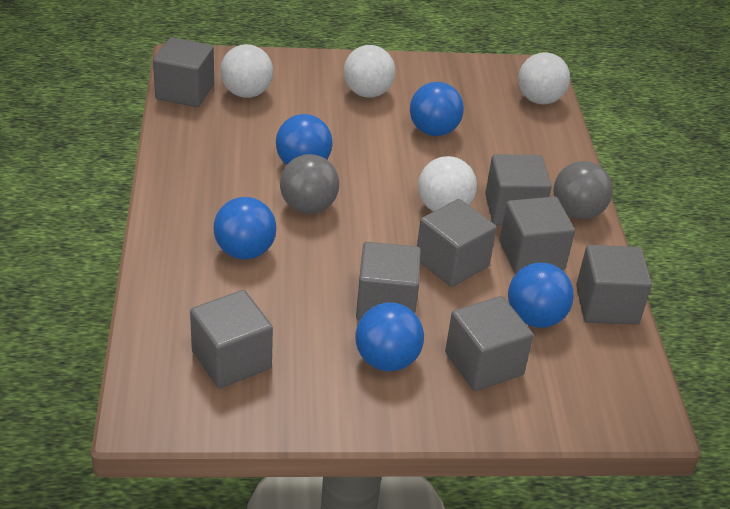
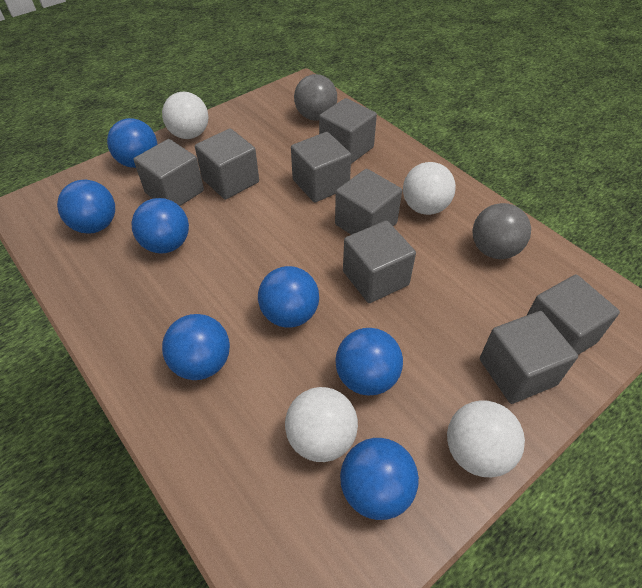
blue ball: [214,197,277,260] [276,114,332,165] [355,302,424,371] [410,82,464,136] [508,263,574,328] = 5 -> [57,180,115,234] [107,118,157,168] [131,198,189,254] [162,314,230,380] [258,266,319,328] [335,328,403,396] [340,438,419,520] = 7

